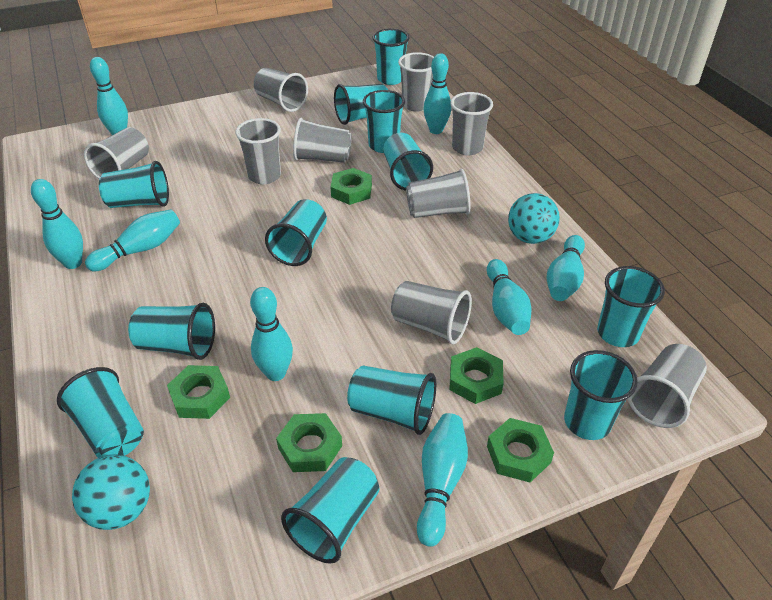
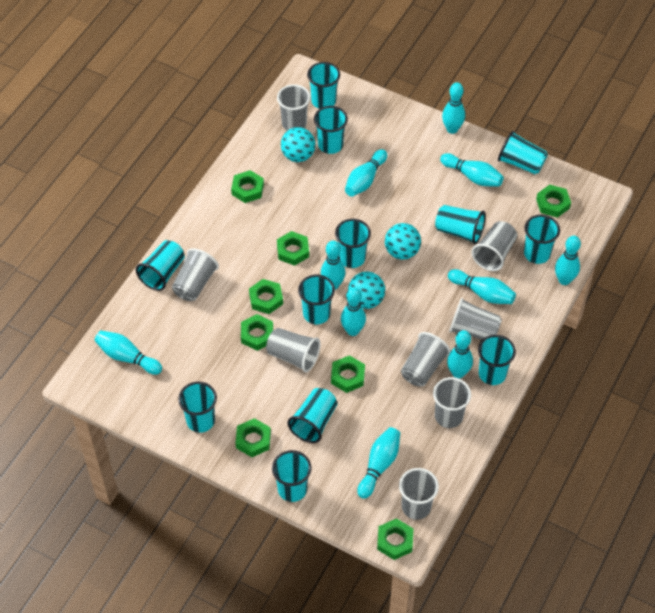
green nut: [167,365,230,419] [276,413,342,472] [331,168,372,205] [449,347,504,404] [487,418,554,483] = 5 -> [231,170,264,203] [235,418,271,457] [241,314,273,351] [249,279,283,314] [277,231,309,266] [331,355,365,393] [377,518,413,560] [536,185,571,218] = 8
grey cup: [84,127,149,179] [235,118,281,184] [254,68,308,112] [293,118,352,163] [391,281,472,344] [398,52,434,112] [406,169,470,218] [450,92,493,155] [628,344,707,428] = 9 -> [172,248,219,301] [266,328,320,372] [277,84,310,131] [399,468,439,520] [401,332,451,387] [433,377,471,428] [449,298,502,340] [471,221,517,271] = 8
turquoise ball: [72,455,150,530] [508,193,560,244] = 2 -> [281,127,316,162] [348,272,385,309] [385,223,421,260] = 3
turquoise bowling pin: [31,179,83,269] [85,209,180,271] [90,57,128,135] [250,287,293,381] [417,413,468,547] [423,53,451,134] [487,259,532,335] [547,235,585,301] = 8 -> [95,330,162,375] [321,241,345,290] [341,287,366,336] [345,149,387,196] [357,427,400,499] [440,153,504,187] [442,82,465,134] [447,330,473,379] [448,269,516,304] [555,236,581,285] = 10

